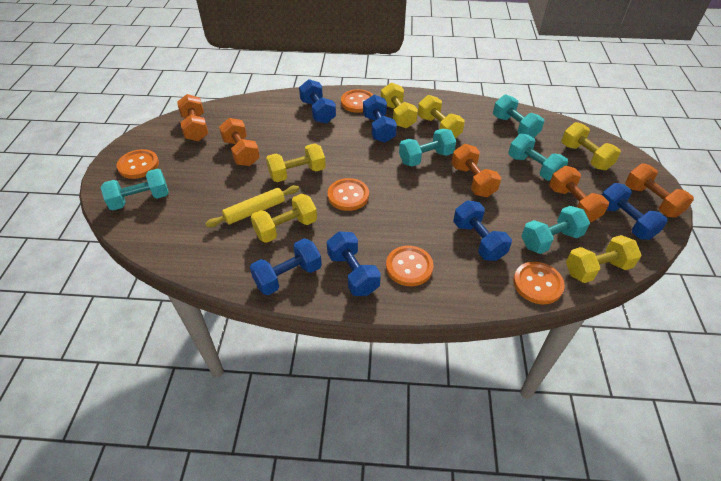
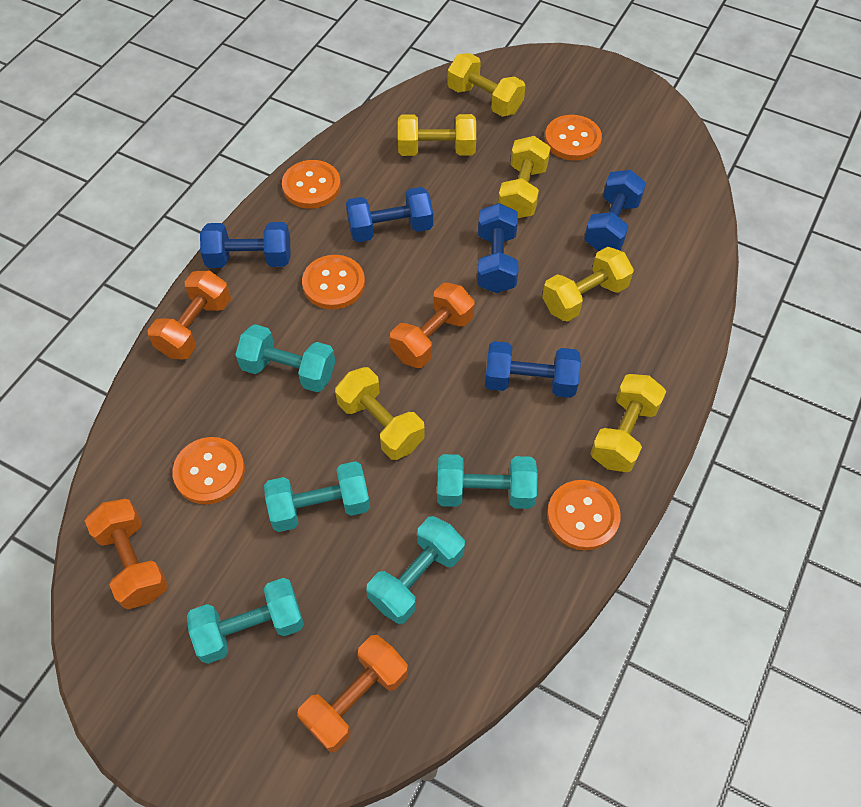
blue dumbbell: [250,238,322,295] [299,79,336,124] [327,232,381,296] [363,95,397,143] [453,200,512,261] [602,183,668,240] = 6 -> [200,222,291,268] [346,187,433,242] [477,203,518,293] [485,341,581,398] [584,170,646,251] = 5
orange dumbbell: [177,94,209,141] [219,118,260,166] [451,144,501,197] [549,166,609,222] [625,163,694,218] = 5 -> [85,499,168,610] [148,271,231,360] [297,635,408,752] [390,283,475,368] = 4
yellow rolling pin: [205,185,299,227] = 1 -> none = 0

